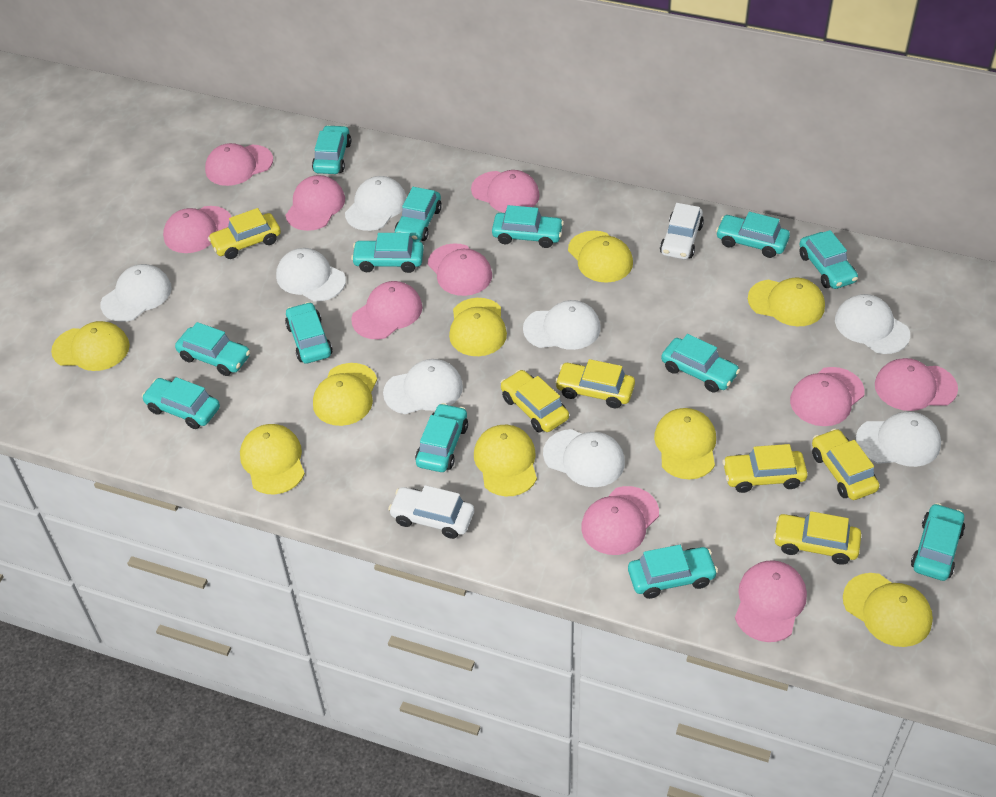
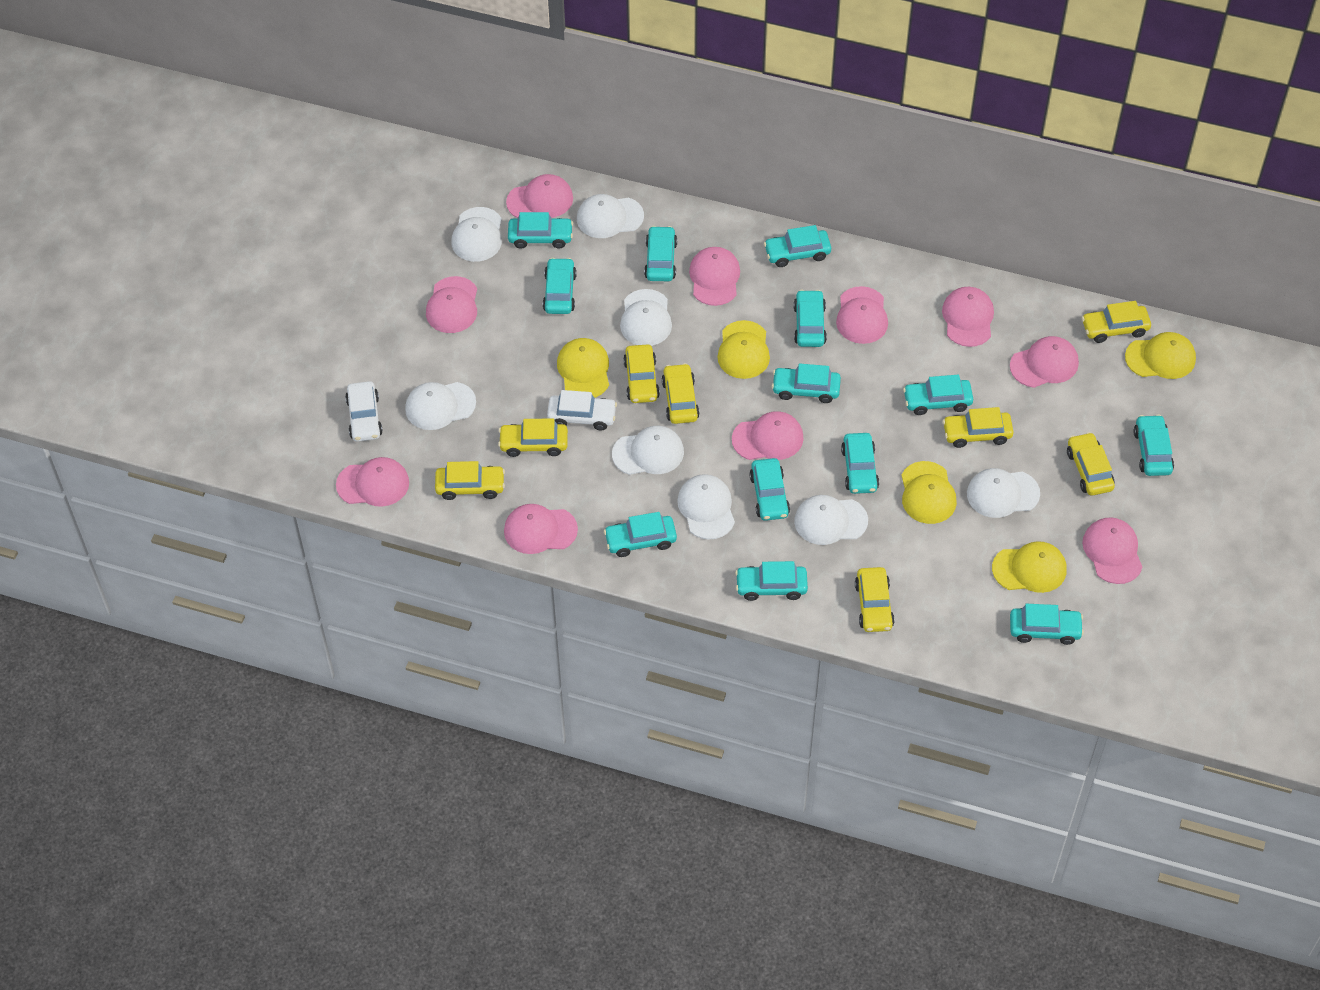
yellow cap: [51,321,130,371] [240,424,305,495] [313,363,377,426] [449,298,507,356] [474,425,537,496] [568,231,633,283] [654,408,716,479] [748,277,825,326] [843,573,933,647] = 9 -> [557,338,609,398] [717,320,770,379] [901,461,957,524] [992,541,1067,593] [1125,332,1196,379] = 5
yellow car: [208,208,281,259] [501,370,569,432] [555,359,635,409] [722,444,808,493] [773,511,861,565] [812,429,880,500] = 6 -> [435,461,505,500] [498,418,568,457] [623,344,660,403] [662,363,700,424] [855,567,895,632] [943,407,1013,448] [1067,432,1115,496] [1082,301,1151,343] = 8

